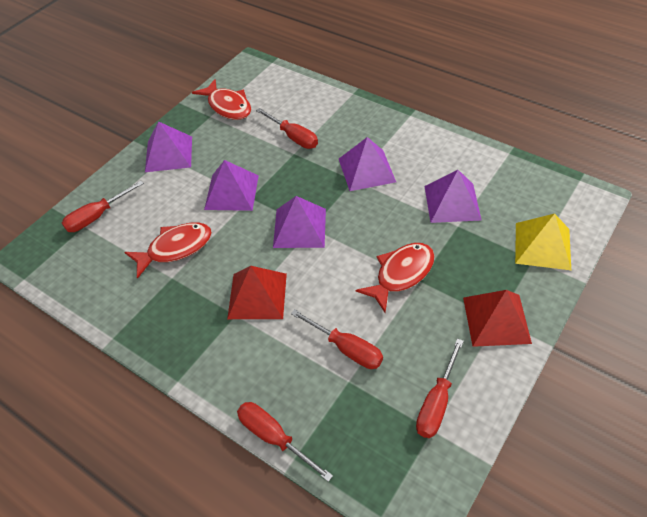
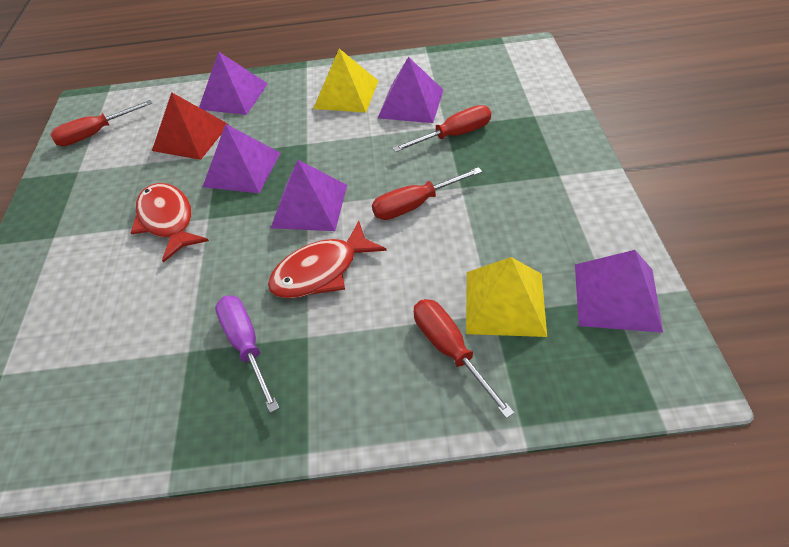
purple screwdriver: none = 0 -> [215,295,279,413] = 1
red fish: [125,222,212,279] [192,79,251,120] [355,243,435,312] = 3 -> [131,183,209,263] [268,221,387,299] = 2
red pyramid: [227,266,287,319] [463,290,532,347] = 2 -> [152,92,229,160] = 1
red screwdriver: [62,181,144,232] [237,402,333,482] [256,108,318,149] [291,309,383,369] [416,338,464,438] = 5 -> [50,100,152,146] [372,167,482,220] [392,105,491,152] [414,299,514,418] = 4
yellow pyramid: [515,213,571,270] = 1 -> [313,49,378,113] [466,257,547,337] = 2

